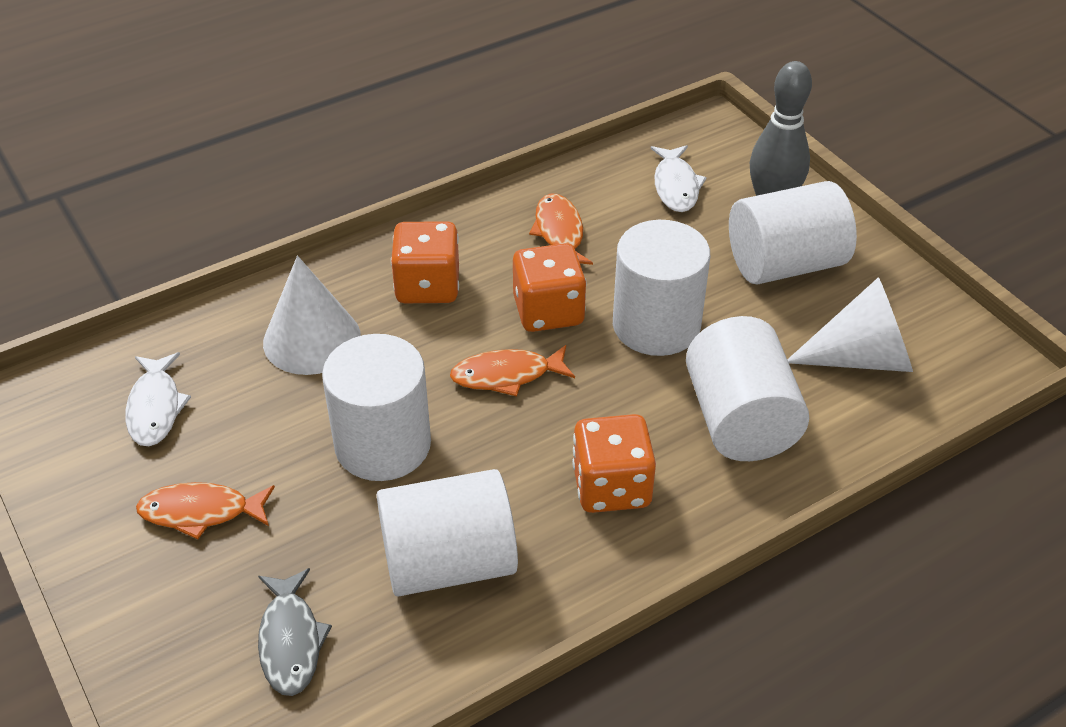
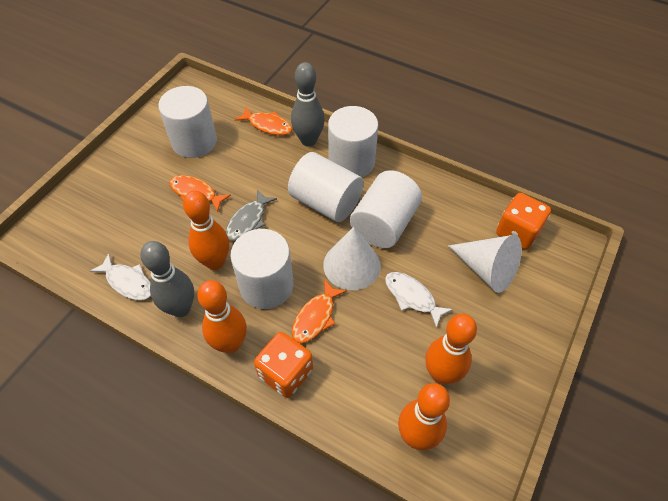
grey bowling pin: [750,61,812,196] = 1 -> [140,241,194,317] [291,62,325,146] = 2
orange bowling pin: none = 0 -> [183,190,229,270] [197,280,247,354] [398,383,450,450] [425,314,477,384] = 4
orange dice: [391,221,459,303] [513,243,587,332] [572,414,656,513] = 3 -> [254,332,313,398] [496,193,551,249] = 2

